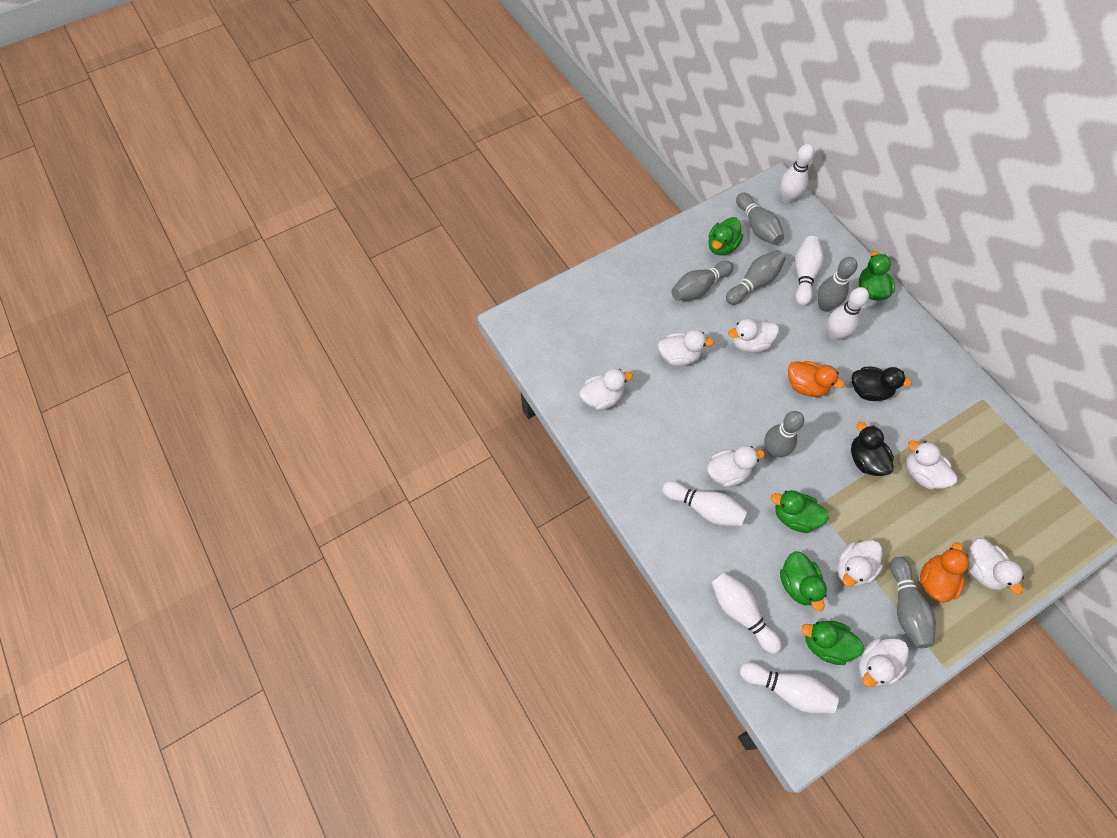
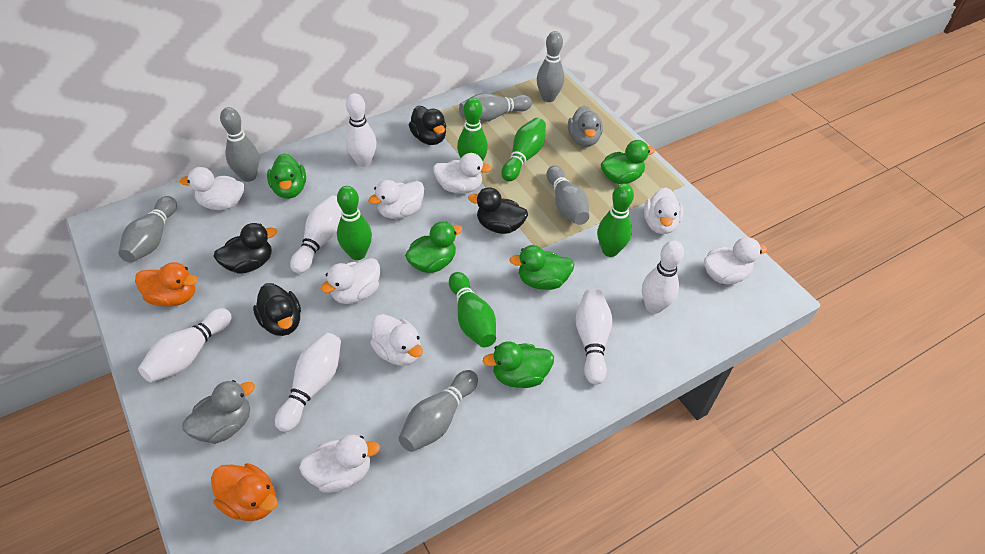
black duck: [851,367,912,401] [851,422,894,476] = 2 -> [213,223,277,273] [253,283,301,336] [409,106,446,145] [468,187,528,234] = 4
green bowling pin: none = 0 -> [337,186,372,260] [449,272,496,347] [457,98,488,161] [501,118,546,182] [597,183,634,257] = 5
grey duck: none = 0 -> [182,380,255,444] [568,106,603,147] = 2

